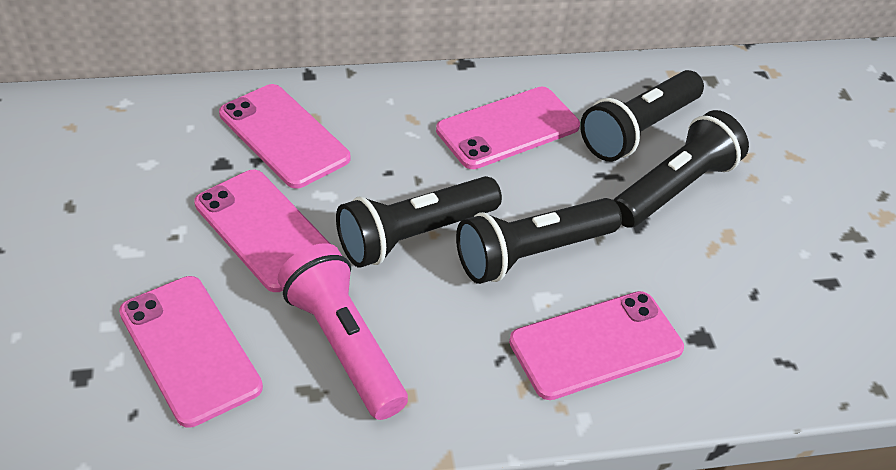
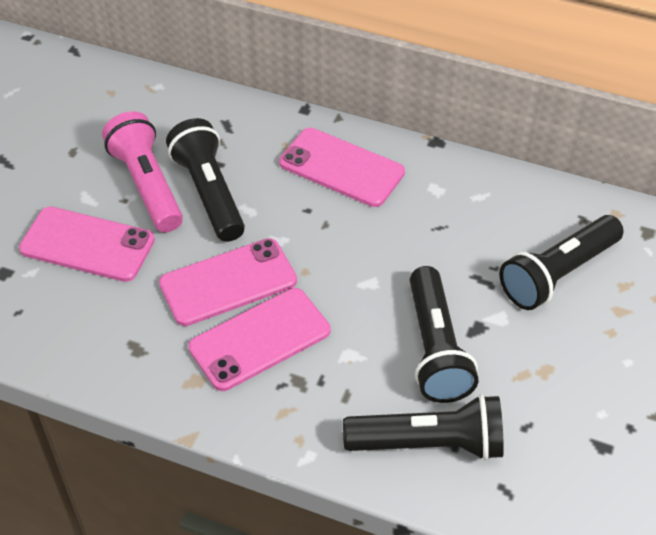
pink phone: [119,276,263,428] [194,170,331,292] [219,84,350,189] [436,87,580,169] [509,291,684,400] = 5 -> [19,207,155,282] [159,238,297,326] [188,288,330,391] [279,128,405,207] = 4

